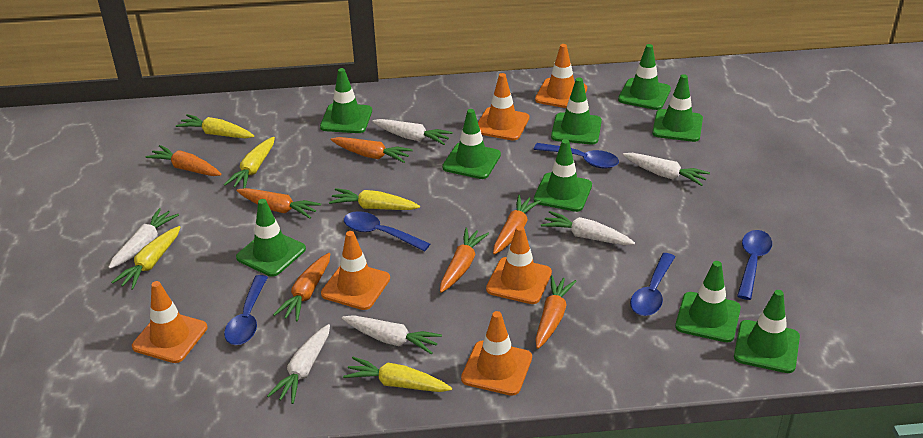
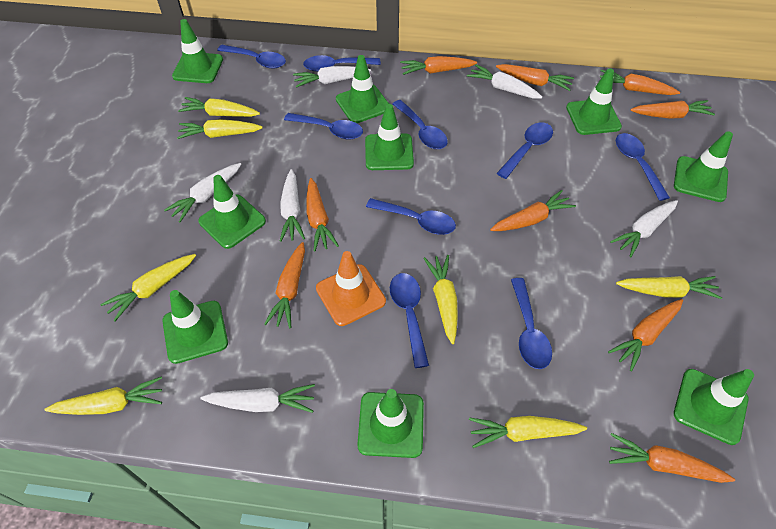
blue spoon: [224,275,268,345] [344,211,430,252] [534,143,619,169] [630,253,675,316] [737,230,772,300] = 5 -> [217,45,286,68] [284,113,363,139] [303,55,381,71] [366,198,456,235] [390,273,429,368] [393,100,448,149] [497,122,553,179] [511,278,552,369] [616,133,670,201] = 9
orange carrot: [145,145,222,176] [237,188,321,219] [273,253,330,321] [331,137,413,163] [440,228,489,293] [493,195,541,255] [535,275,577,349] = 7 -> [264,242,305,328] [306,178,339,252] [400,56,477,75] [490,190,576,231] [496,64,574,91] [600,70,680,95] [608,299,683,371] [609,433,735,483] [630,100,715,119] = 9
orange traffic cone: [132,281,207,363] [321,231,390,310] [461,311,532,396] [478,73,529,141] [486,225,552,304] [535,44,587,108] = 6 -> [316,251,386,326] = 1
yellow carrot: [111,226,181,290] [176,114,254,138] [224,137,275,188] [329,188,420,210] [343,357,452,392] = 5 -> [44,376,162,415] [100,254,196,321] [177,119,263,139] [178,97,260,117] [423,255,458,344] [469,416,587,448] [616,276,722,299] = 7

